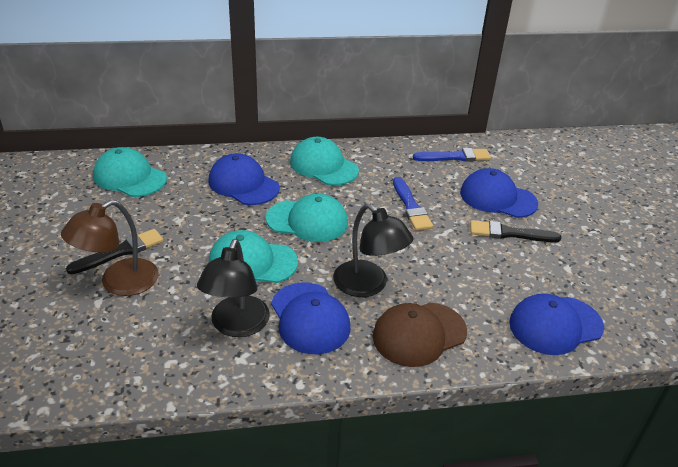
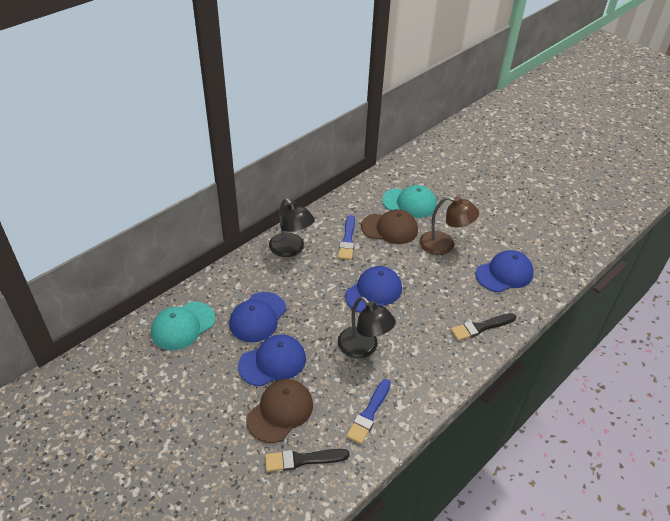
brown cap: [373,302,467,367] = 1 -> [246,379,313,443] [361,209,418,244] = 2
turquoise cap: [93,147,167,197] [209,230,298,283] [266,194,348,242] [290,137,359,186] = 4 -> [151,302,215,350] [382,185,437,218] = 2

